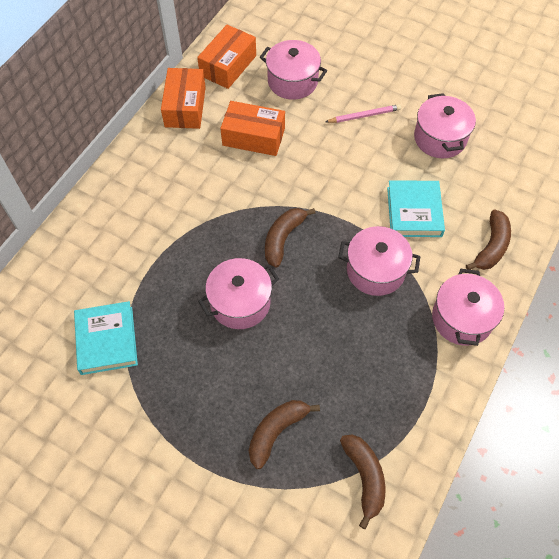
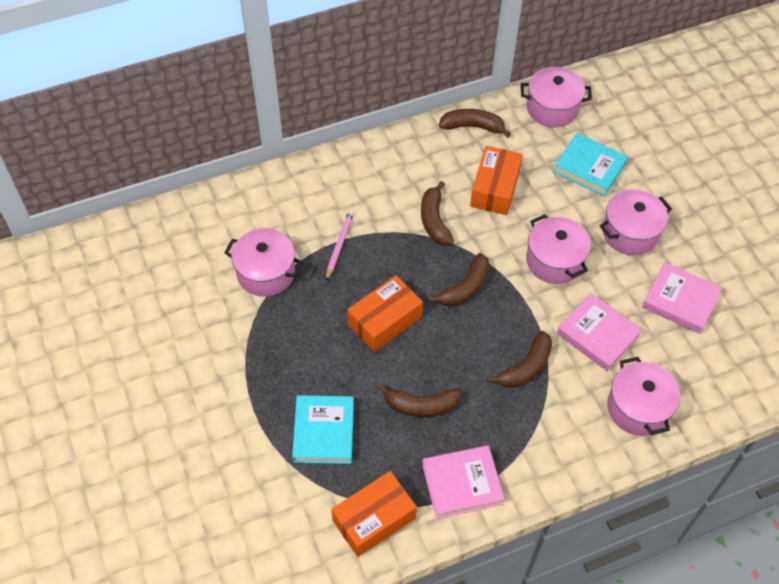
brown banana: [249,400,320,469] [265,208,315,268] [340,435,385,529] [466,209,511,270] = 4 -> [377,383,462,417] [421,181,454,245] [427,253,489,307] [439,109,511,137] [487,331,552,388] = 5
pink book: none = 0 -> [422,445,505,519] [557,293,642,371] [642,262,722,334] = 3

